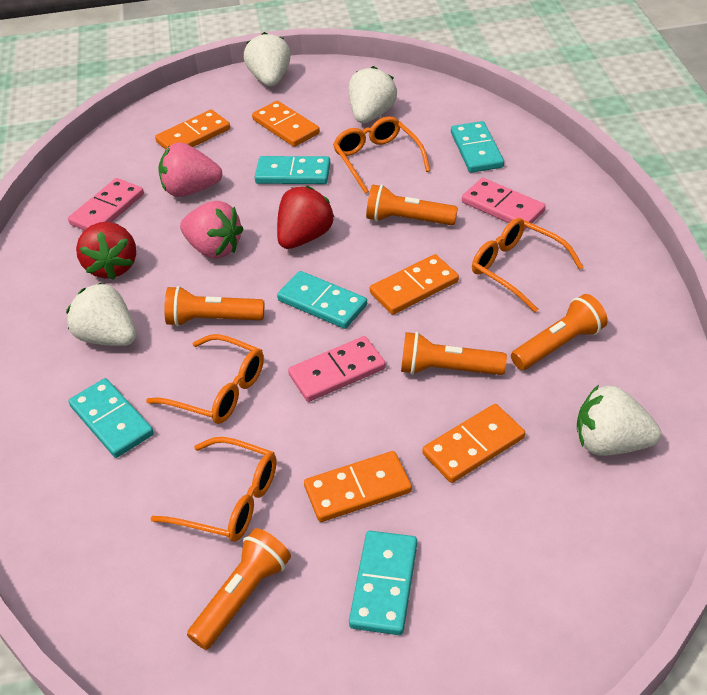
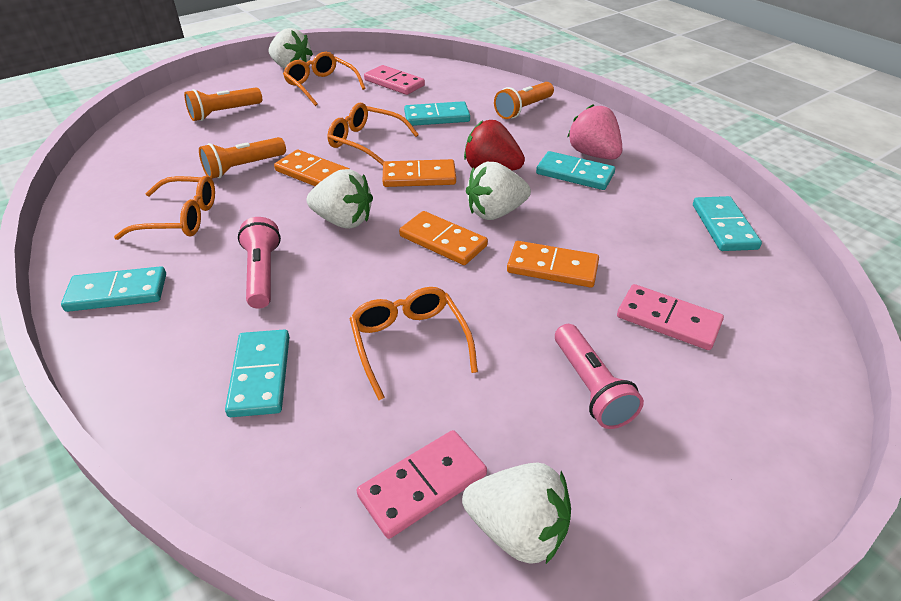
orange domino: [155,109,230,149] [252,101,320,147] [304,451,412,522] [370,254,459,315] [422,404,525,483] = 5 -> [274,150,349,186] [383,159,456,187] [399,211,488,265] [507,241,599,287] = 4
orange flashlight: [164,286,264,327] [187,528,291,650] [366,184,458,225] [401,332,507,375] [511,294,608,370] = 5 -> [184,87,262,121] [199,137,286,179] [494,82,554,119] = 3
pink flashlight: none = 0 -> [238,217,281,309] [555,324,644,429] = 2
pink strawberry: [158,142,223,197] [180,201,244,259] = 2 -> [568,104,622,160] = 1
red strawberry: [76,222,136,280] [277,186,335,249] = 2 -> [464,120,525,171] = 1

